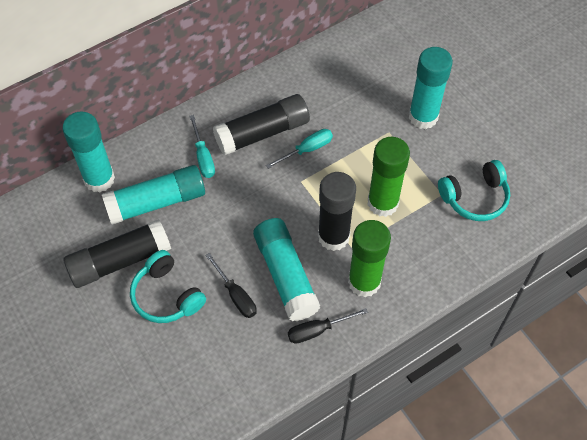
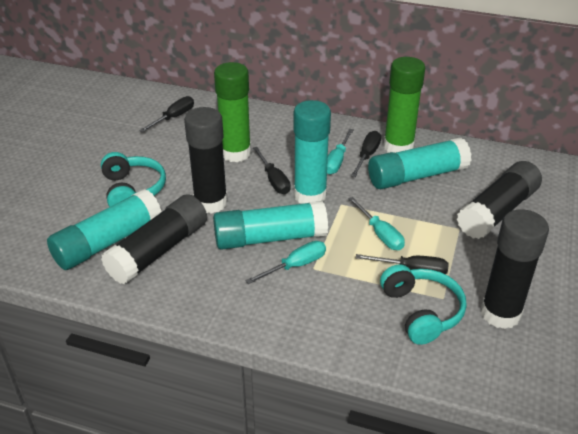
black glue stick: [63,219,171,288] [213,94,310,155] [318,172,356,251] = 3 -> [101,194,207,285] [184,107,228,214] [457,161,542,239] [481,209,549,329] = 4
black screwdriver: [205,253,257,318] [288,308,368,344] = 2 -> [139,96,194,132] [253,147,291,194] [351,131,381,177] [356,254,449,274] = 4
turquoise screwdriver: [190,115,215,178] [266,129,333,169] = 2 -> [245,241,326,284] [327,129,354,174] [348,197,405,250] = 3

